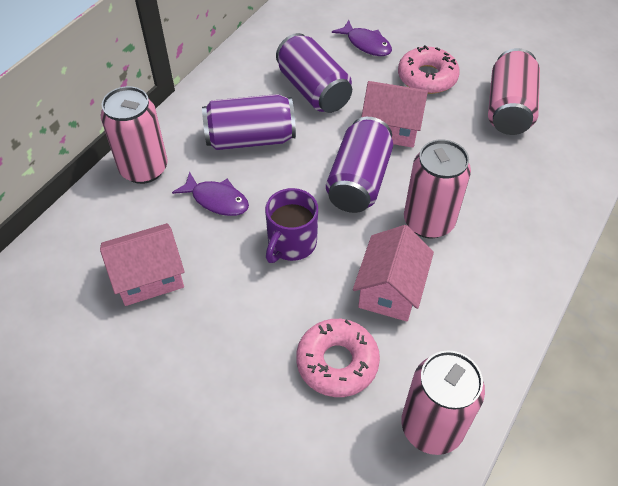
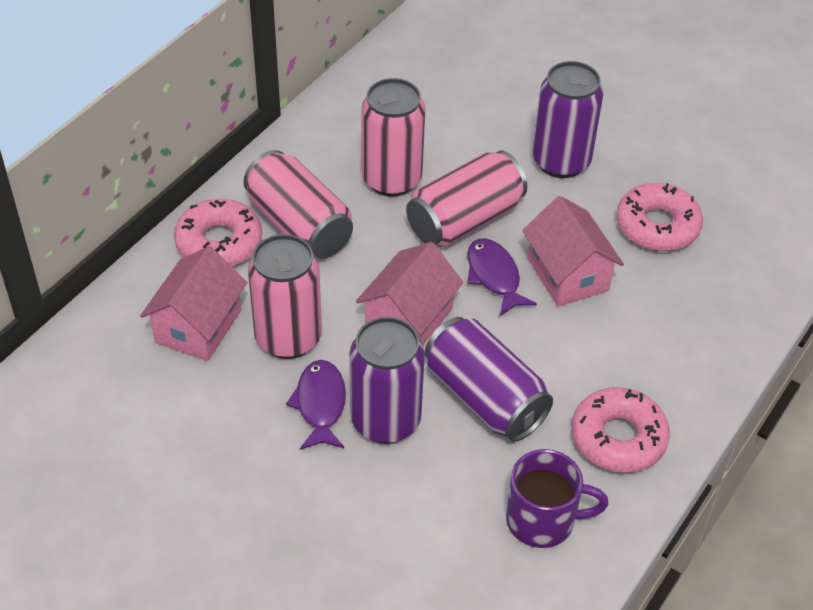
pink donut: [296,319,380,397] [398,45,460,94] = 2 -> [174,199,262,266] [571,387,670,473] [616,183,703,251] = 3

